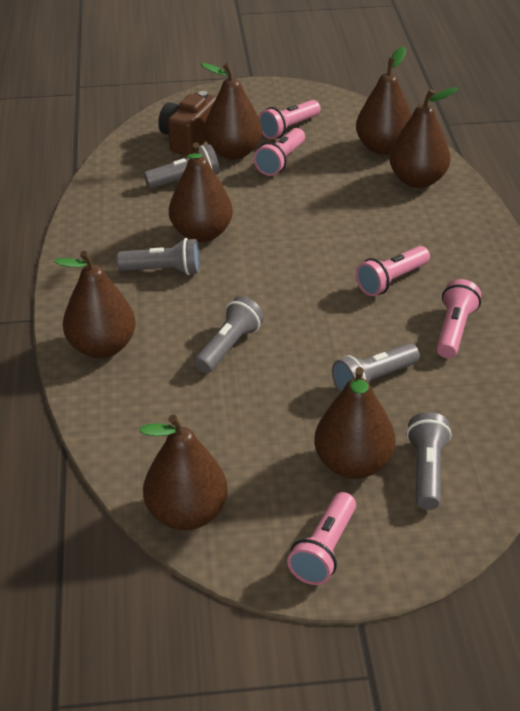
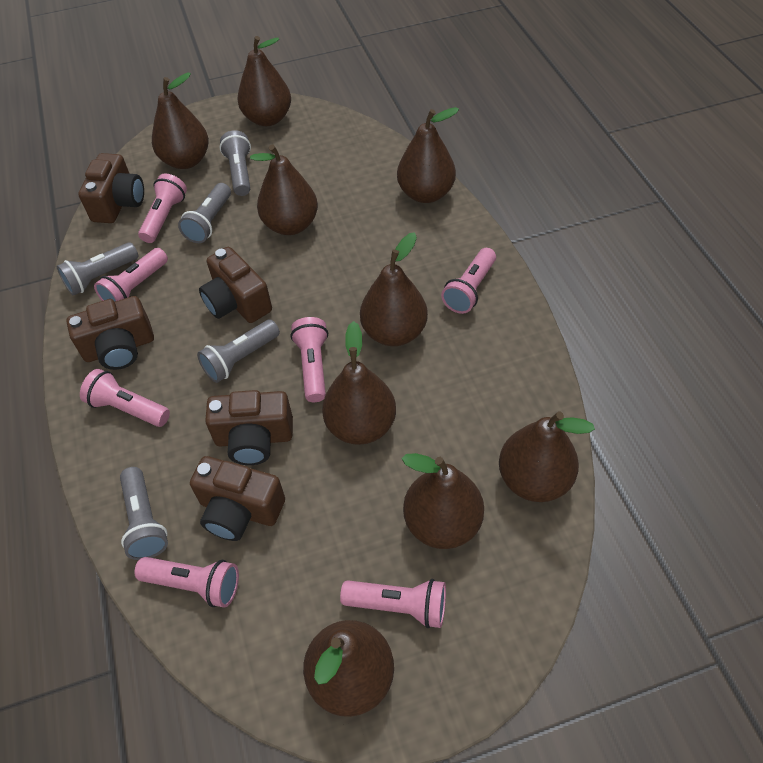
brown camera: [158,91,216,155] = 1 -> [66,296,154,370] [78,153,144,223] [190,456,285,541] [199,247,272,323] [205,390,293,465] = 5
brown pear: [54,251,136,358] [140,415,228,531] [169,142,233,242] [201,63,262,160] [314,367,396,479] [356,47,412,155] [390,87,458,188] = 7 -> [152,73,209,169] [237,36,291,126] [250,144,318,235] [303,620,394,717] [322,321,396,445] [360,232,428,346] [397,107,459,203] [402,453,484,549] [499,411,595,502] = 9
pink flashlight: [254,128,305,176] [258,100,321,139] [287,492,356,585] [356,246,430,296] [436,279,481,358] = 5 -> [80,369,170,427] [94,248,168,302] [134,557,239,608] [138,174,187,243] [290,317,328,402] [340,579,446,628] [441,248,496,314] = 7

